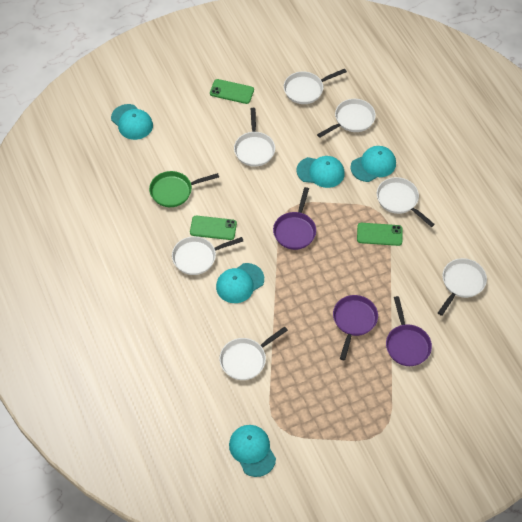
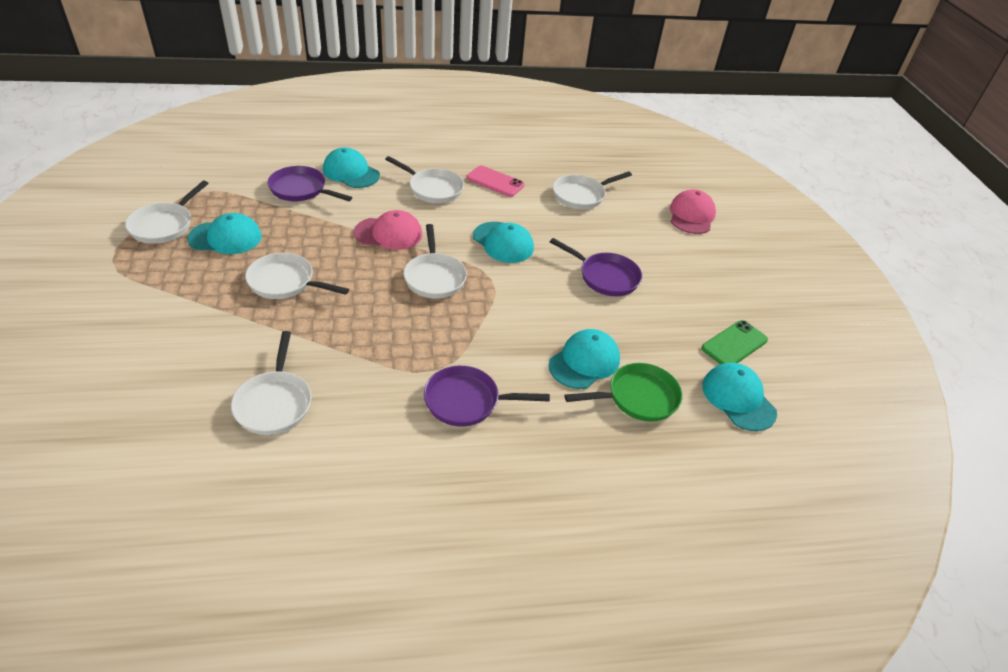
green phone: [190,216,237,240] [210,79,254,104] [357,223,403,246] = 3 -> [701,320,768,364] = 1
pink cap: none = 0 -> [354,210,422,250] [670,189,716,234] = 2
pink phone: none = 0 -> [466,165,525,197] = 1
white pan: [172,236,243,275] [220,326,288,380] [234,108,275,167] [284,69,347,104] [317,99,376,138] [377,177,435,227] [438,258,487,316] = 7 -> [125,181,209,244] [231,331,312,435] [245,253,349,299] [385,156,464,203] [403,224,467,298] [553,171,632,209] = 6

